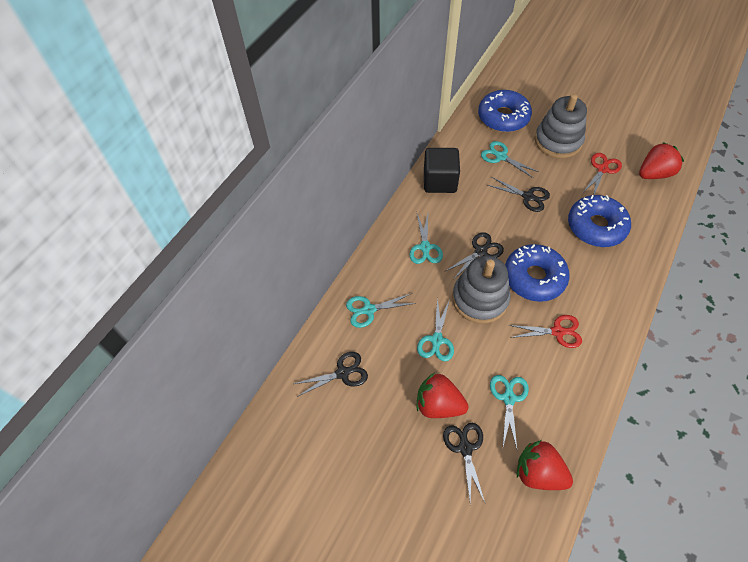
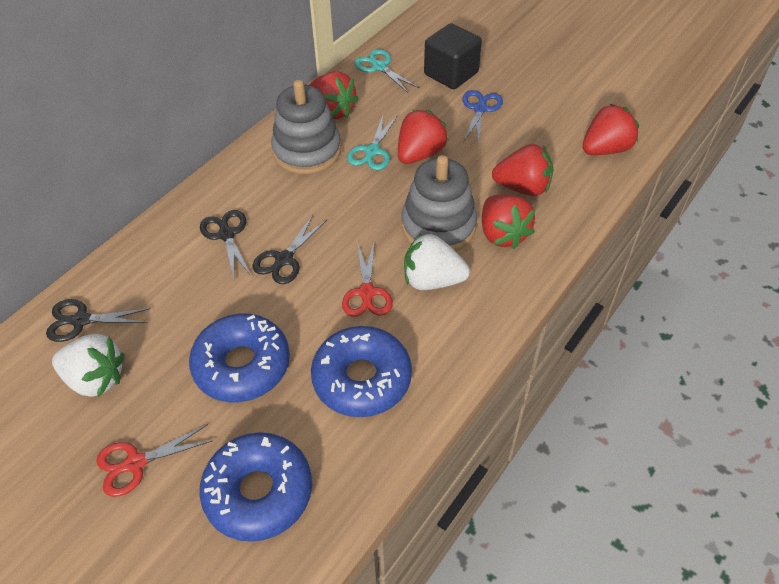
black scissors: [294,352,368,397] [443,423,485,505] [446,232,504,280] [487,177,550,212] = 4 -> [46,299,151,342] [200,210,252,279] [252,215,327,284] = 3
blue scissors: none = 0 -> [462,90,503,144] = 1
red strawberry: [417,373,468,418] [517,440,573,490] [639,142,684,179] = 3 -> [310,72,358,119] [398,110,448,164] [482,194,535,249] [492,144,553,196] [582,104,639,155] = 5
turquoise scissors: [346,293,416,328] [409,214,443,264] [417,297,454,361] [481,141,539,178] [490,375,529,449] = 5 -> [347,113,398,170] [354,49,419,93] = 2
white strawberry: none = 0 -> [52,334,125,397] [404,233,470,290] = 2

